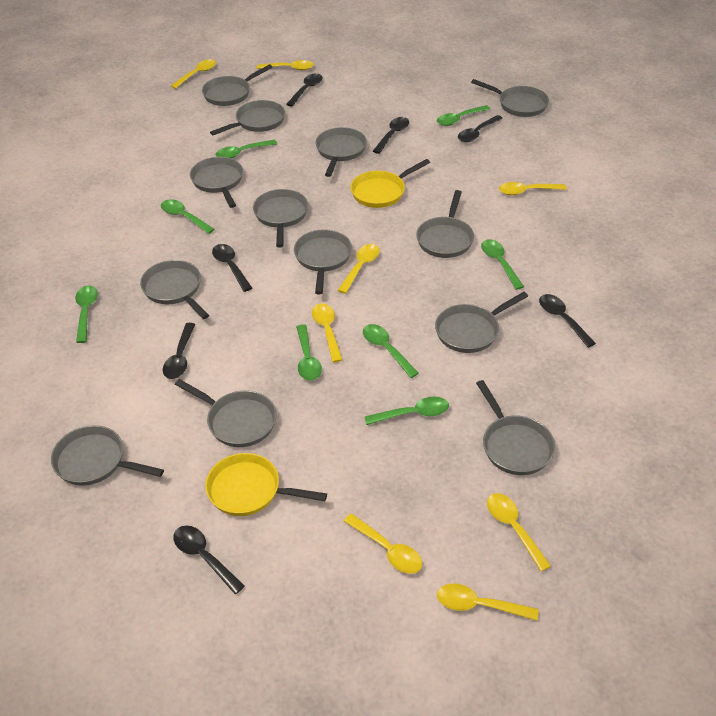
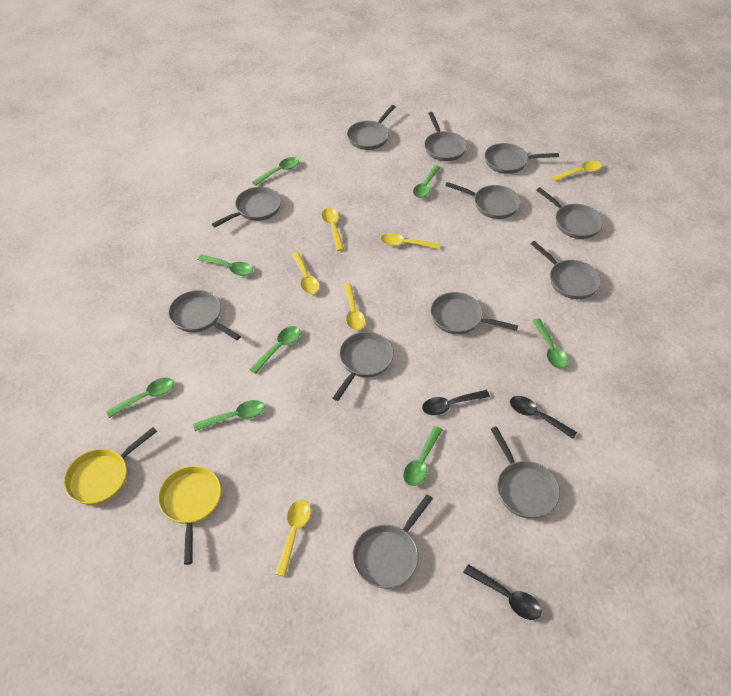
black spoon: [163,323,196,379] [173,525,245,594] [212,244,252,292] [286,73,323,107] [373,117,409,154] [458,115,503,142] [539,294,596,348] = 7 -> [422,390,490,415] [463,564,542,620] [510,396,577,439] = 3
grey pan: [51,425,164,486] [140,260,209,319] [175,379,276,447] [190,157,243,208] [202,64,273,106] [210,100,285,135] [253,189,308,248] [294,229,352,294] [315,127,367,177] [416,190,474,258] [435,292,528,353] [471,79,549,117] [476,380,555,475] = 13 -> [168,290,241,340] [212,187,281,227] [333,332,394,401] [347,105,396,150] [352,494,433,588] [424,112,467,161] [430,292,518,334] [445,182,521,219] [485,143,559,174] [491,426,560,519] [531,241,601,299] [536,187,603,239] = 12
yellow spoon: [171,59,216,89] [256,60,314,70] [312,304,342,362] [337,244,380,294] [344,513,422,574] [437,583,539,621] [487,493,551,572] [499,182,566,195] = 8 -> [275,500,311,577] [292,252,320,294] [322,208,344,251] [343,283,365,330] [380,233,440,249] [551,161,602,181] = 6

